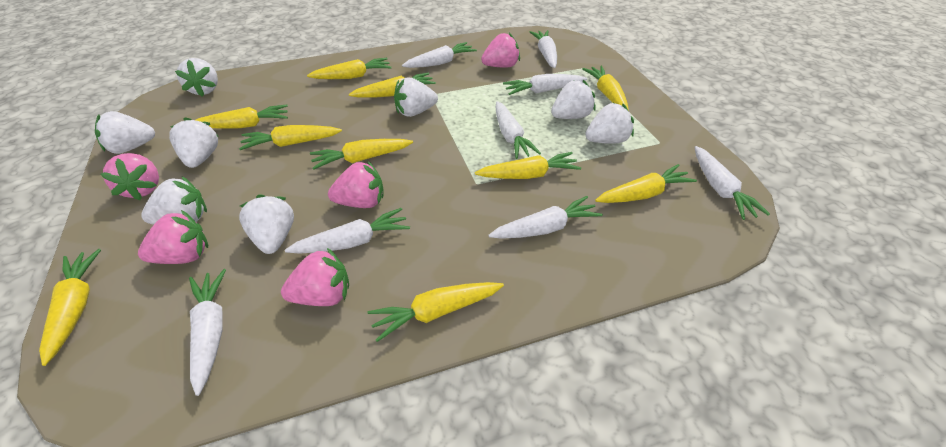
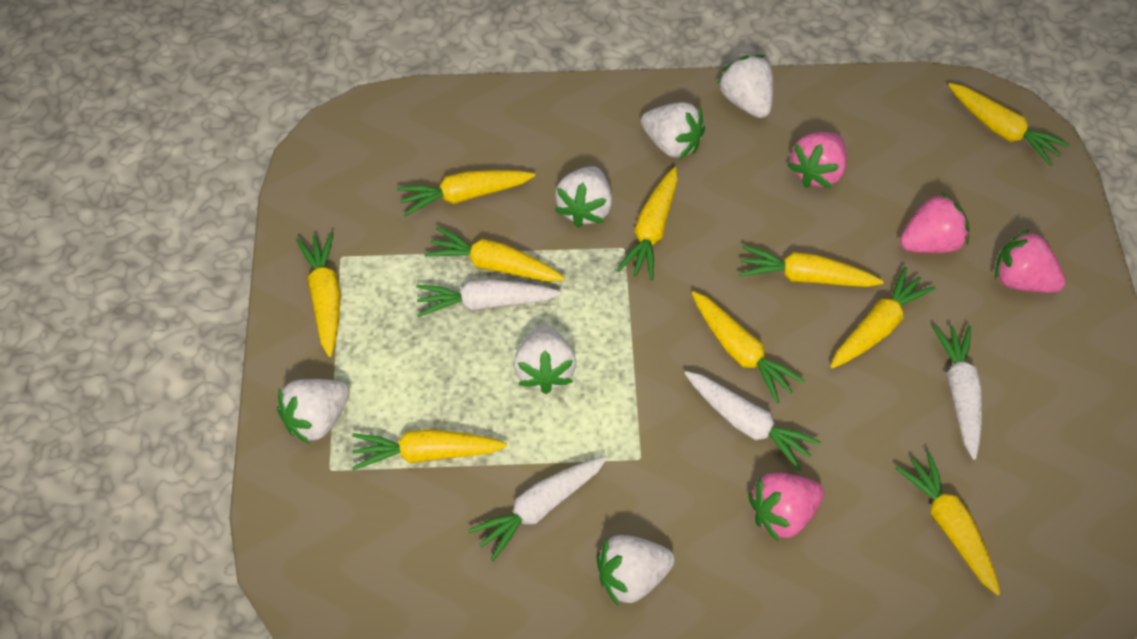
pink strawberry: [100,153,159,200] [138,210,208,264] [281,248,349,306] [328,161,384,208] [481,33,520,68] = 5 -> [748,473,824,541] [788,132,847,188] [900,193,970,253] [995,229,1066,293] = 4
white carrot: [189,269,226,396] [285,208,410,254] [402,42,477,68] [488,196,603,239] [496,101,541,159] [503,74,587,95] [530,30,557,68] [694,146,770,220] = 8 -> [416,279,562,317] [468,456,607,561] [684,371,821,471] [933,325,982,460] = 4
white strawberry: [95,111,155,154] [141,176,207,224] [169,117,219,168] [175,58,218,97] [239,194,294,254] [394,78,438,117] [551,80,595,119] [585,103,634,144] = 8 -> [277,379,350,444] [514,325,576,394] [555,166,612,228] [597,535,675,605] [641,102,705,160] [717,55,773,118] = 6

